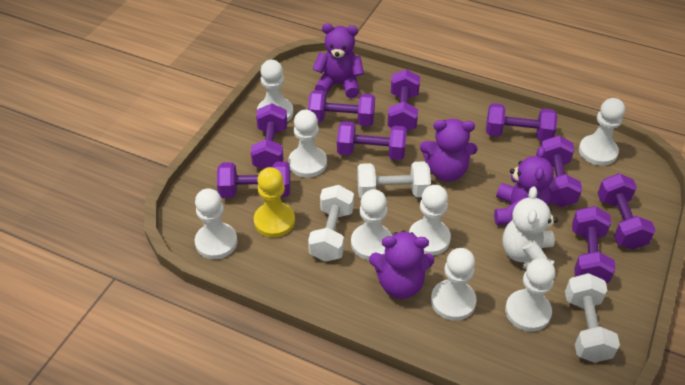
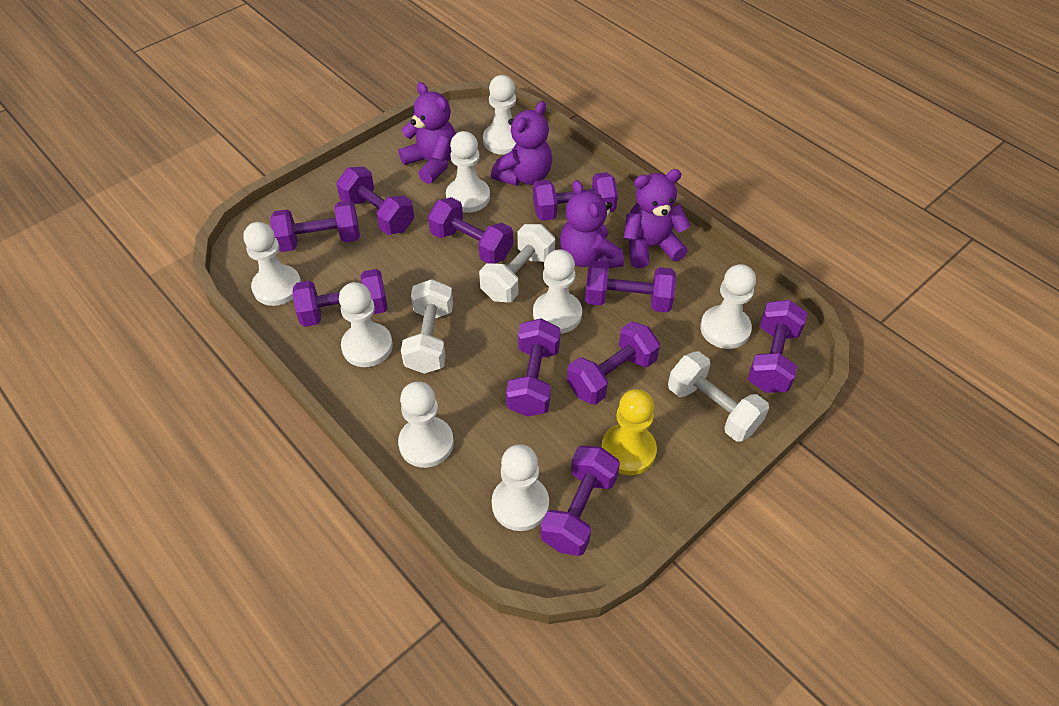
purple dumbbell: [217,161,290,198] [251,103,287,169] [308,90,375,126] [337,121,407,160] [387,69,420,131] [486,103,557,141] [541,135,582,207] [572,206,615,283] [598,173,656,250] = 9 -> [270,200,360,252] [292,269,388,327] [336,167,414,235] [428,197,513,264] [506,318,561,416] [533,172,618,221] [541,446,620,556] [567,321,660,405] [585,261,676,313] [748,300,807,393] = 10
white teddy bear: [503,186,558,269] = 1 -> none = 0

